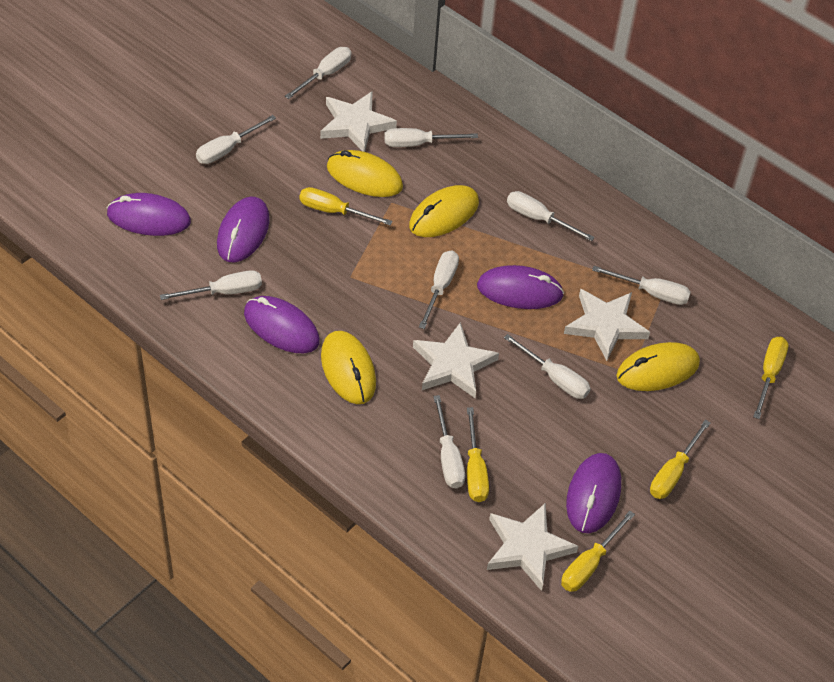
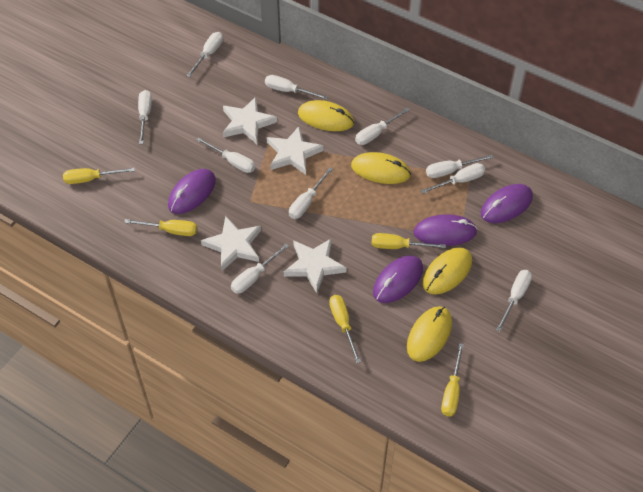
purple mouse: [107,193,191,236] [217,196,270,263] [244,296,320,353] [477,265,564,309] [566,453,621,533] = 5 -> [168,169,216,214] [373,255,423,303] [413,214,477,246] [481,184,533,223] = 4
white screwdriver: [160,270,262,300] [196,115,276,164] [285,47,352,99] [384,128,478,147] [419,251,459,329] [433,395,465,489] [504,334,591,399] [507,191,595,241] [592,266,691,305] = 9 -> [138,90,152,144] [186,32,223,78] [196,137,255,173] [231,243,289,294] [265,75,328,100] [289,167,333,219] [355,107,410,145] [421,163,485,194] [426,155,494,178] [496,270,532,332] = 10

